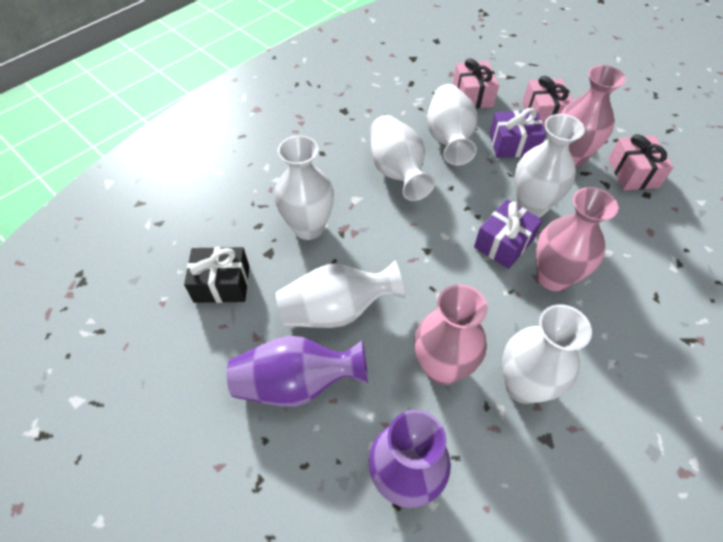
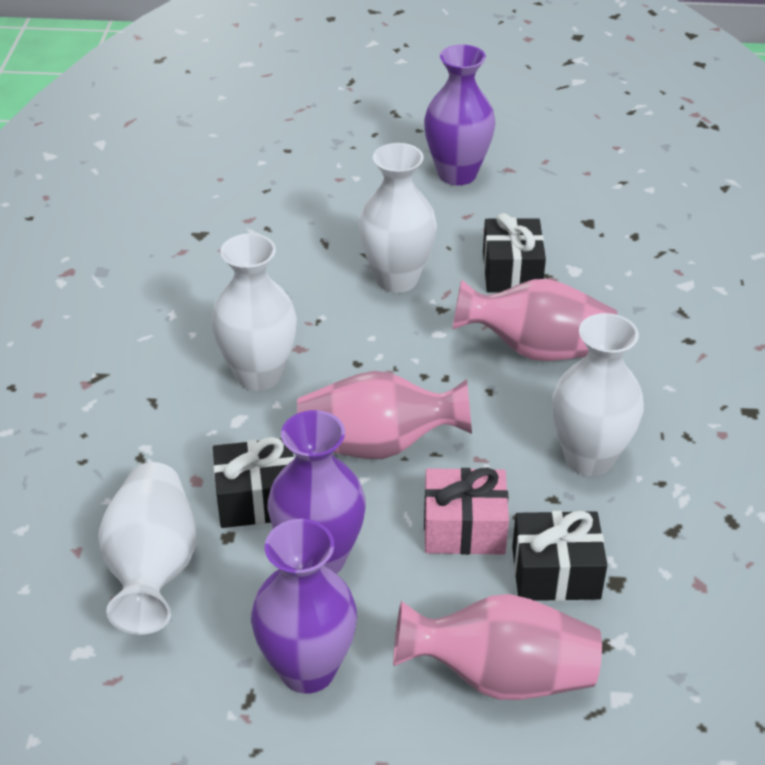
black gift: [184,247,250,303] = 1 -> [213,437,294,528] [483,213,546,292] [512,511,607,601] = 3
pink gift: [453,58,499,109] [523,76,573,127] [608,134,674,190] = 3 -> [424,467,509,555] = 1
purple gift: [474,199,543,269] [489,108,546,158] = 2 -> none = 0
purple vase: [227,336,368,407] [368,410,451,508] = 2 -> [251,519,357,694] [267,410,366,574] [424,45,496,185] = 3
white vase: [275,135,334,240] [276,260,405,328] [370,115,435,201] [427,84,478,165] [502,304,592,404] [515,114,585,217] = 6 -> [98,462,197,635] [211,233,297,391] [358,143,437,293] [552,313,644,476] = 4

